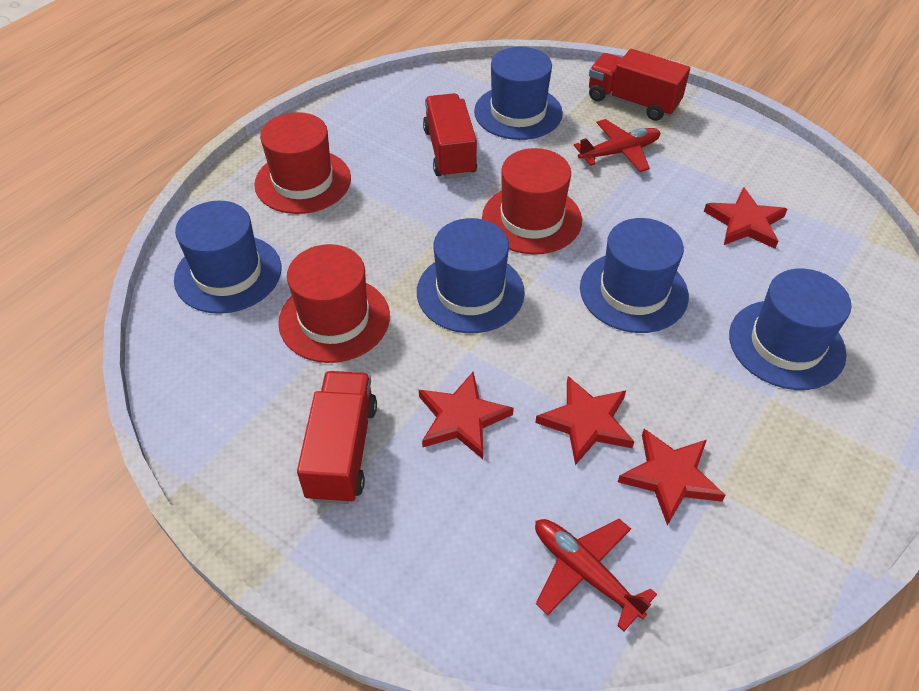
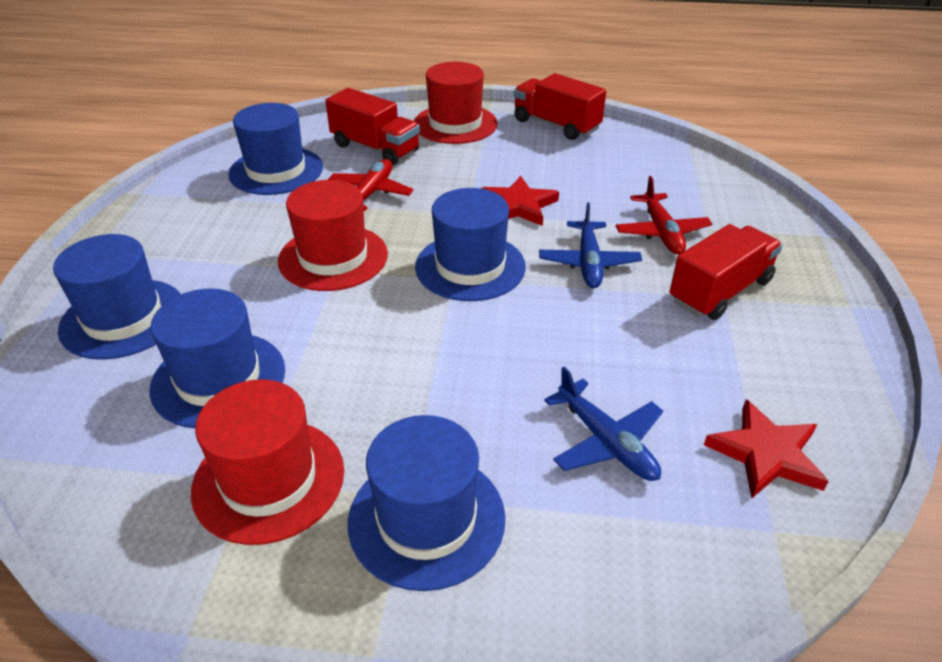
blue plane: none = 0 -> [539,202,642,288] [544,367,663,481] = 2
red star: [419,372,514,459] [535,376,635,465] [618,429,726,526] [704,187,787,249] = 4 -> [480,176,559,226] [704,400,829,498] = 2

